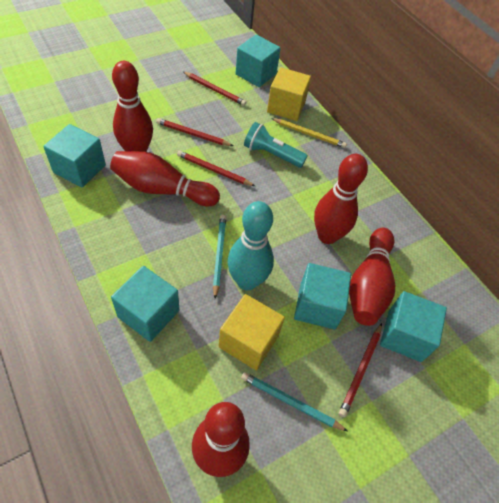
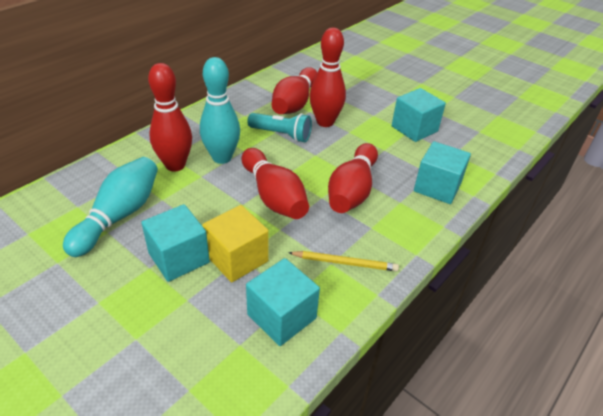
red pencil: [156,118,233,146] [177,151,255,186] [183,72,246,106] [339,323,382,417] = 4 -> none = 0
turquoise bowling pin: [227,201,274,291] = 1 -> [63,157,158,257] [200,57,240,164] = 2
turquoise cube: [43,124,106,188] [111,266,179,342] [236,35,281,87] [294,263,351,329] [380,291,447,362] = 5 -> [141,204,210,282] [246,258,320,346] [392,88,446,142] [414,141,471,204] = 4
turquoise pencil: [213,215,226,299] [241,372,348,431] = 2 -> none = 0
yellow cube: [219,294,285,370] [267,67,311,121] = 2 -> [202,205,269,282] = 1

